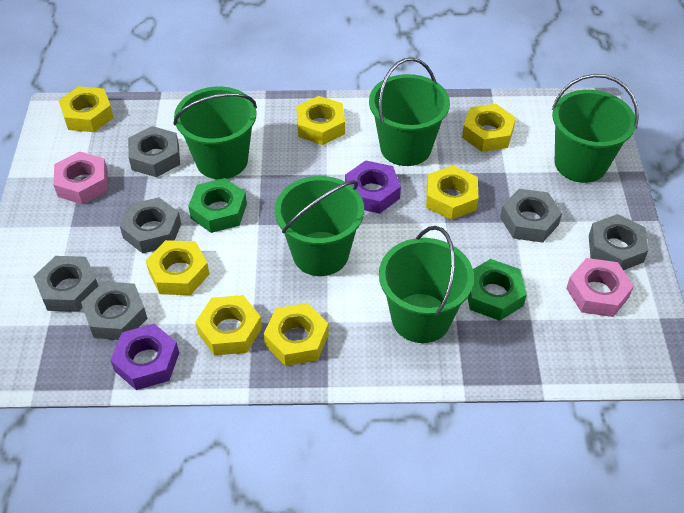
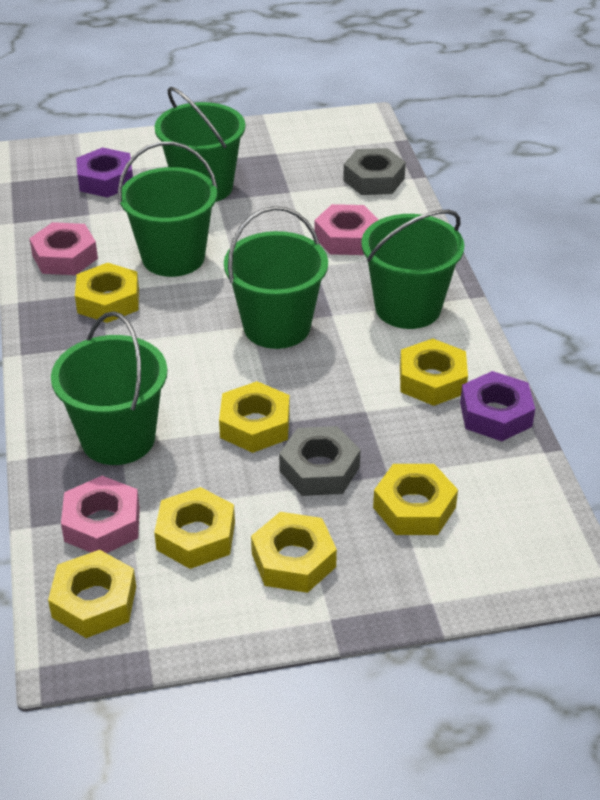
green nut: [188,178,247,233] [468,259,527,321] = 2 -> none = 0
grey nut: [33,256,98,312] [81,281,147,340] [120,197,181,254] [128,126,180,177] [500,189,562,242] [589,214,648,270] = 6 -> [279,426,360,496] [343,148,406,195] = 2
pink nut: [53,151,108,205] [566,258,634,317] = 2 -> [29,222,98,275] [61,476,140,553] [314,204,378,255] = 3

